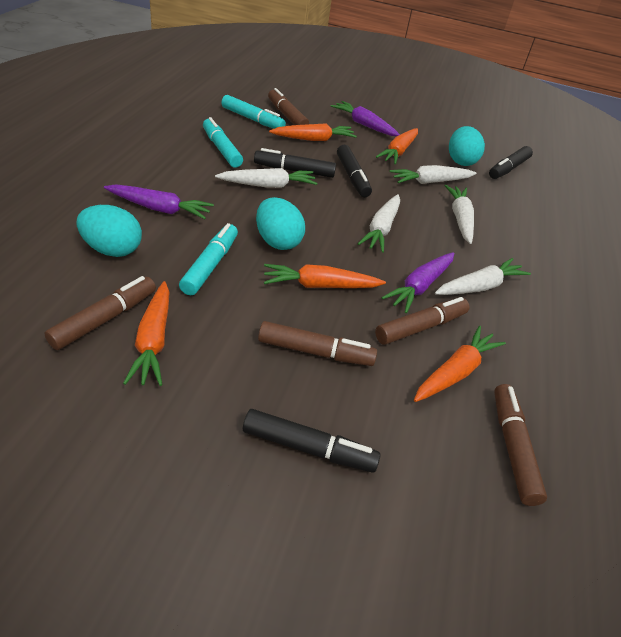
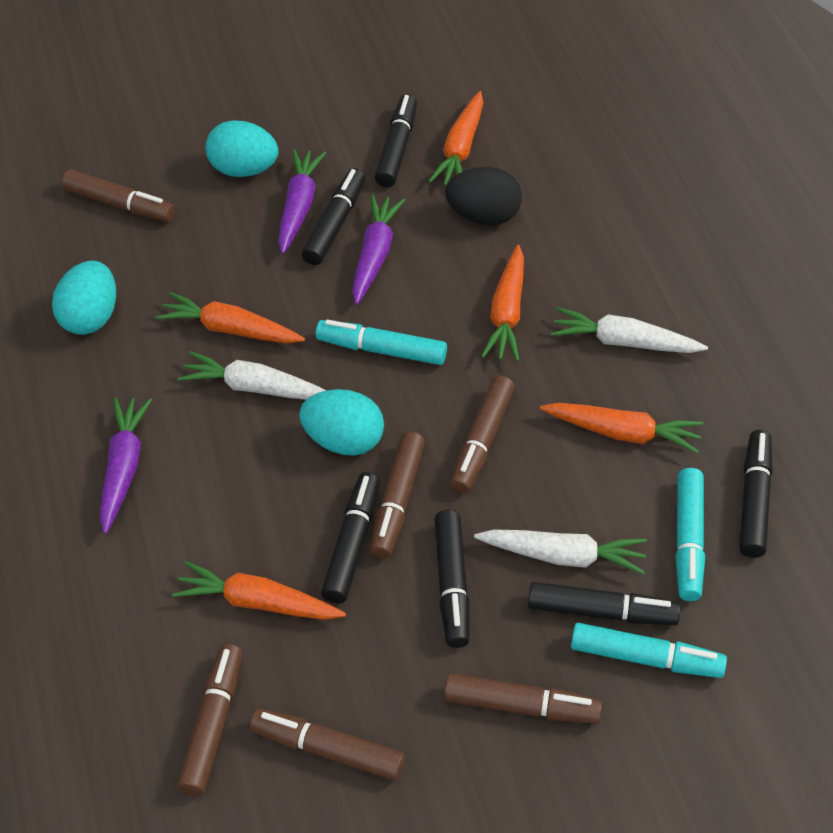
black egg: none = 0 -> [445,167,522,225] = 1
black marker: [243,409,381,473] [254,148,336,178] [337,145,372,197] [489,146,533,179] = 4 -> [302,168,365,265] [321,472,380,604] [375,94,417,187] [434,510,470,648] [528,582,681,625] [739,430,773,558] = 6
brown marker: [44,276,156,350] [258,321,377,366] [268,88,309,125] [375,297,470,345] [494,384,547,506] = 5 -> [61,169,175,222] [177,644,242,796] [250,708,405,781] [370,431,425,559] [444,673,602,724] [450,376,515,494] = 6
white carrot: [215,168,317,188] [358,194,400,253] [390,165,477,184] [435,258,531,295] [445,185,474,244] = 5 -> [178,351,326,400] [474,529,647,574] [551,307,708,353] = 3

